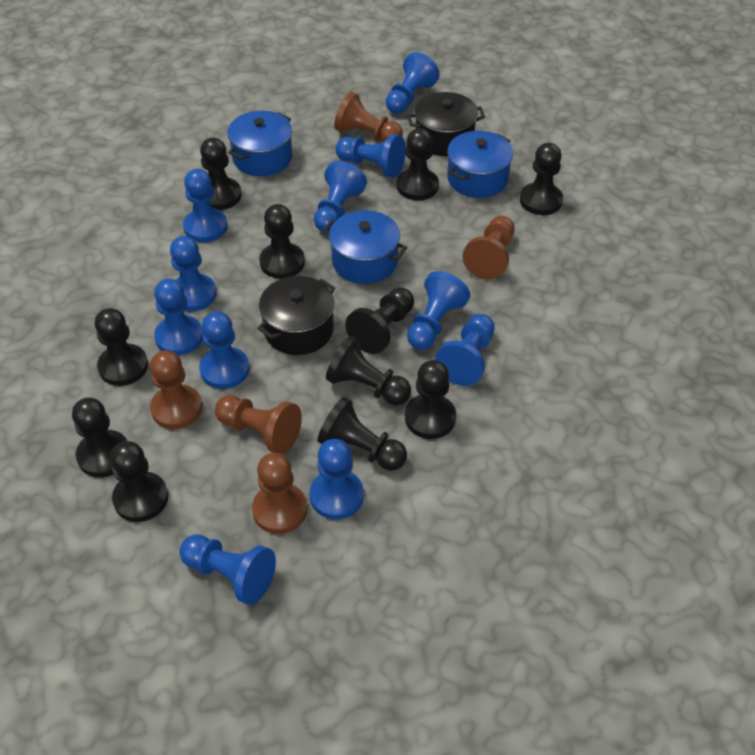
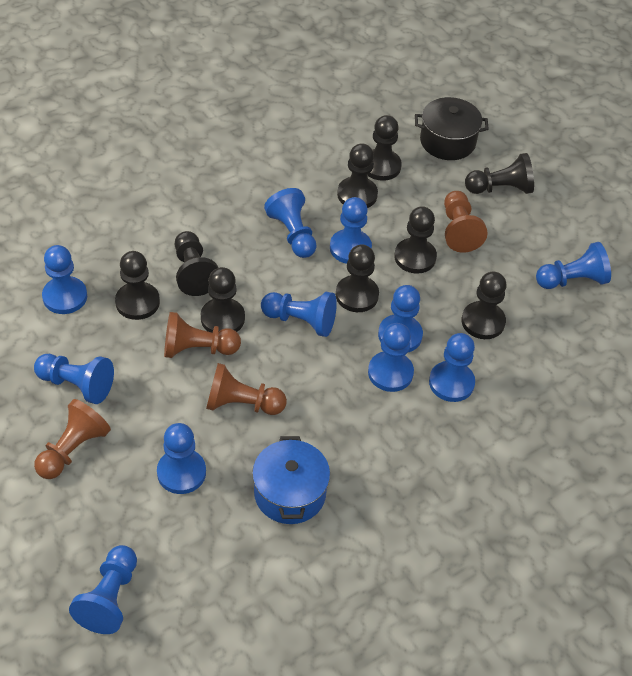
black pawn: [72,398,127,477] [95,308,148,386] [110,441,168,522] [200,138,242,210] [259,204,305,279] [317,397,407,471] [326,336,411,405] [345,287,414,354] [397,128,439,200] [405,360,456,439] [520,143,563,215] = 11 -> [115,251,160,320] [174,231,218,296] [201,267,245,333] [336,244,379,312] [337,143,378,208] [367,115,402,181] [394,206,437,274] [461,271,506,339] [465,153,534,194] = 9
black pot: [257,276,335,355] [407,92,485,156] = 2 -> [415,97,489,160] = 1
blue pot: [227,111,292,176] [323,210,407,284] [447,131,513,198] = 3 -> [252,436,330,524] = 1
brown pawn: [150,350,202,429] [215,395,302,454] [252,453,307,534] [334,92,403,142] [463,216,514,280] = 5 -> [34,399,111,479] [164,312,241,358] [206,363,287,415] [444,191,488,253] = 4

